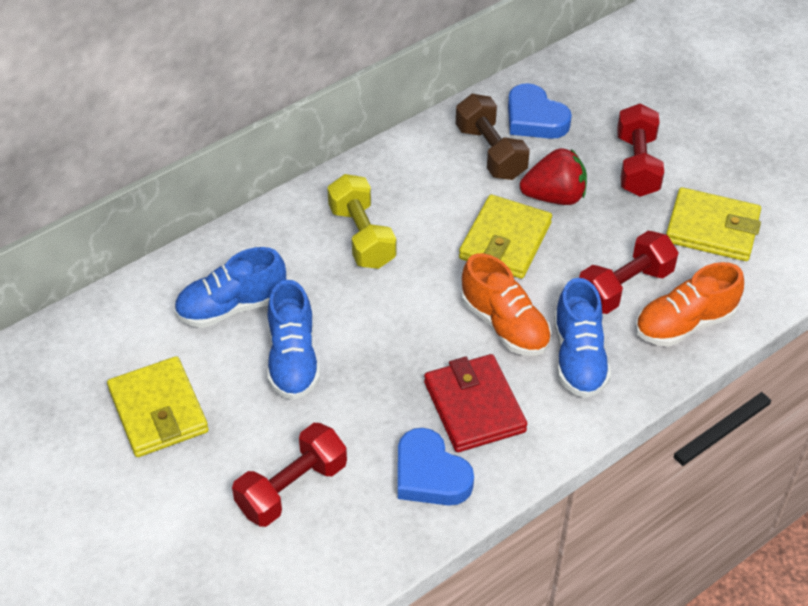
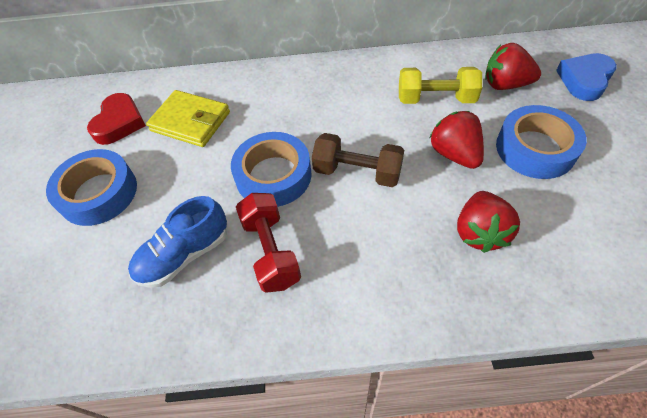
blue heart: [398,428,474,506] [508,83,572,139] = 2 -> [556,53,617,101] = 1
blue shoe: [174,247,286,328] [267,280,320,400] [554,278,611,398] = 3 -> [128,196,227,288] = 1
blue tape: none = 0 -> [46,149,137,226] [231,132,312,207] [496,105,587,179] = 3
orange shoe: [462,253,552,356] [635,262,744,347] = 2 -> none = 0
red dumbbell: [232,423,347,527] [579,231,679,314] [617,104,664,197] = 3 -> [236,193,301,293] = 1
red heart: none = 0 -> [87,93,146,145] = 1
red strawberry: [520,148,587,205] = 1 -> [430,111,484,169] [457,191,520,253] [485,43,541,90] = 3
red wallet: [424,354,527,452] = 1 -> none = 0
yellow wallet: [107,356,209,457] [459,194,552,279] [666,187,761,261] = 3 -> [146,90,230,147] = 1

